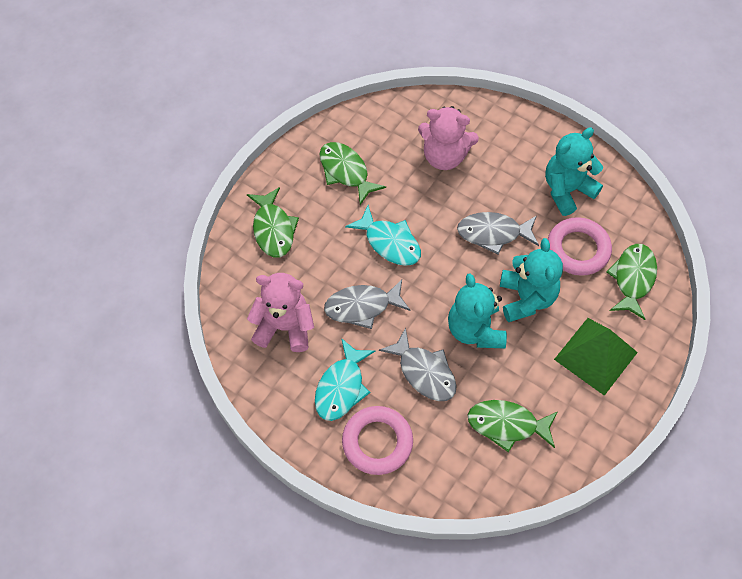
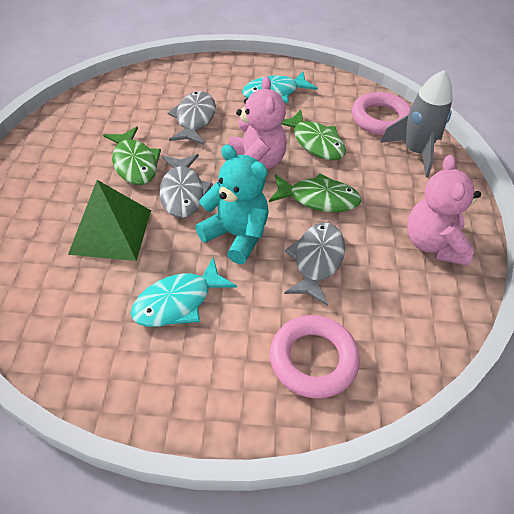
green fish: [247,187,299,257] [319,142,386,205] [467,400,557,452] [606,244,657,320] = 4 -> [103,127,161,185] [269,173,361,212] [281,110,346,160] = 3
grey rocket: none = 0 -> [380,70,453,177] = 1
turquoise teddy bear: [448,273,507,349] [500,238,563,322] [545,127,603,216] = 3 -> [195,145,269,264] = 1

